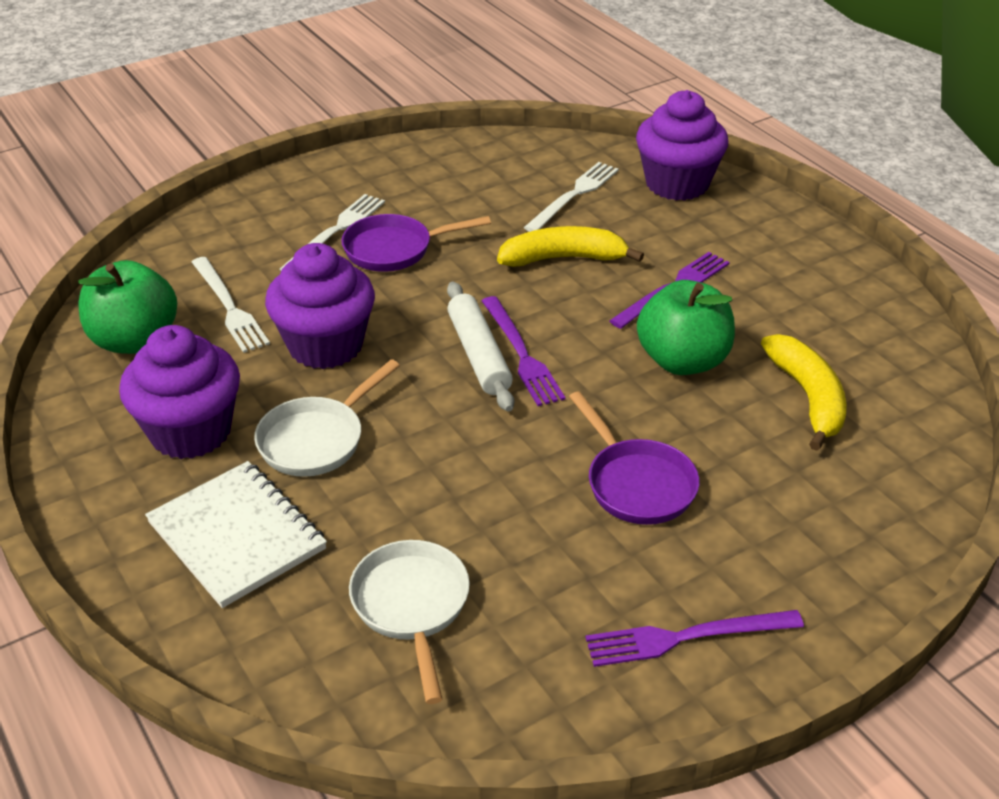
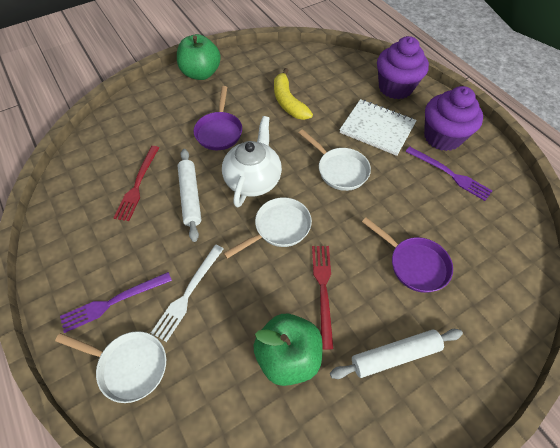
purple cupcake: [119,325,240,459] [265,243,375,369] [636,90,728,201] = 3 -> [377,36,429,99] [424,86,483,151] = 2
purple fork: [482,296,565,406] [585,610,804,667] [609,252,730,329] = 3 -> [60,272,172,333] [405,146,492,201] = 2
red fork: none = 0 -> [114,146,159,221] [312,246,333,350] = 2
white fork: [192,257,270,353] [280,194,385,271] [524,162,619,232] = 3 -> [151,245,224,342] = 1
white pan: [254,359,400,477] [349,540,470,704] = 2 -> [55,331,166,403] [223,197,312,259] [299,129,371,191] = 3
white rolling pin: [447,282,514,412] = 1 -> [178,149,202,242] [330,329,463,379] = 2
white teapot: none = 0 -> [222,116,282,207] = 1
yellow banana: [497,226,644,267] [761,334,847,451] = 2 -> [274,68,313,120] = 1

